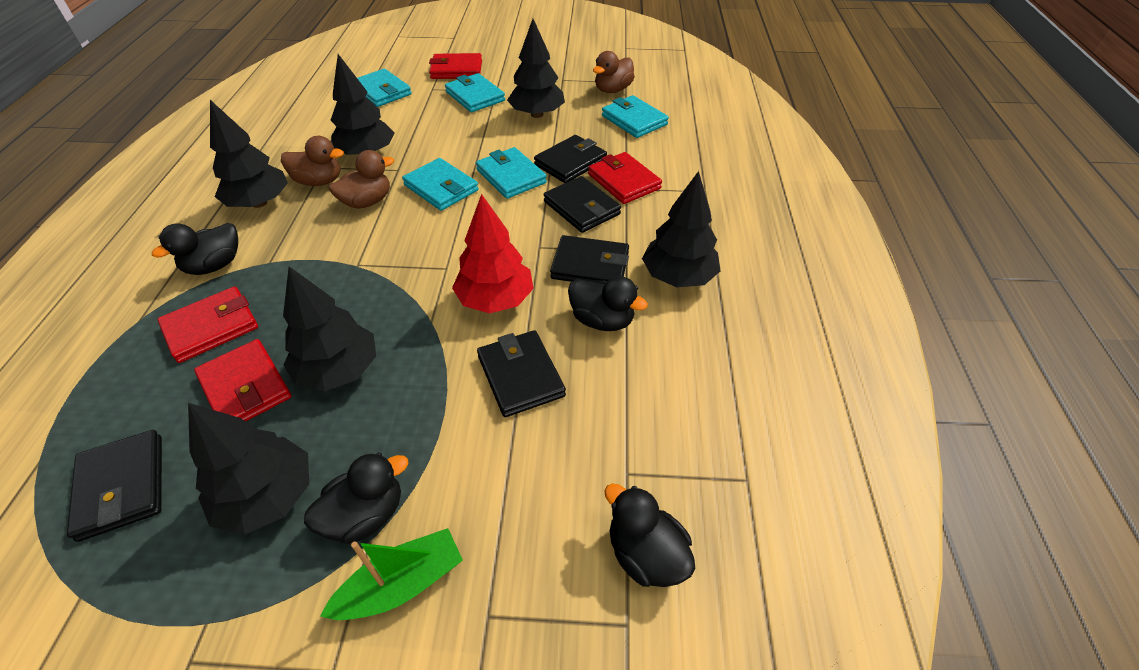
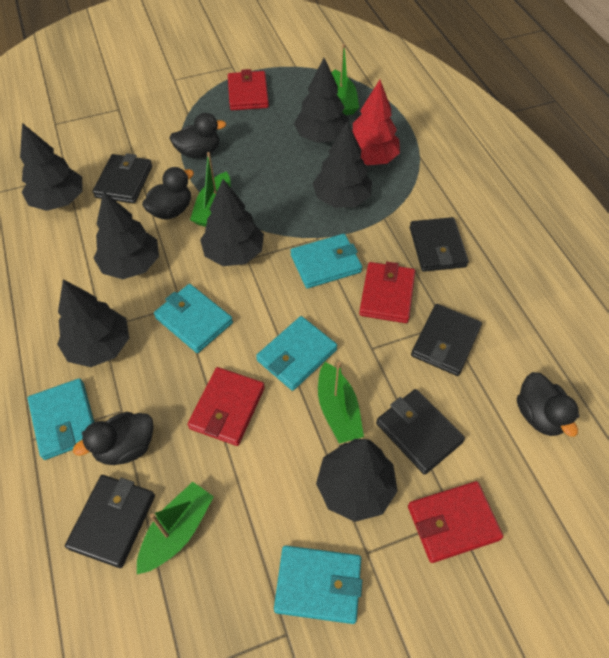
black tree: [188,403,309,534] [210,100,288,208] [283,267,376,392] [331,54,394,155] [507,19,565,118] [642,171,721,287] = 6 -> [20,123,82,211] [57,280,129,367] [94,191,159,279] [200,179,264,266] [294,58,349,143] [312,121,372,208] [316,439,398,522] = 7
brown duck: [281,136,344,186] [329,150,394,208] [593,51,635,93] = 3 -> none = 0
green boat: [320,528,463,620] = 1 -> [137,482,214,574] [190,152,231,227] [318,362,364,444] [332,44,359,115] = 4

